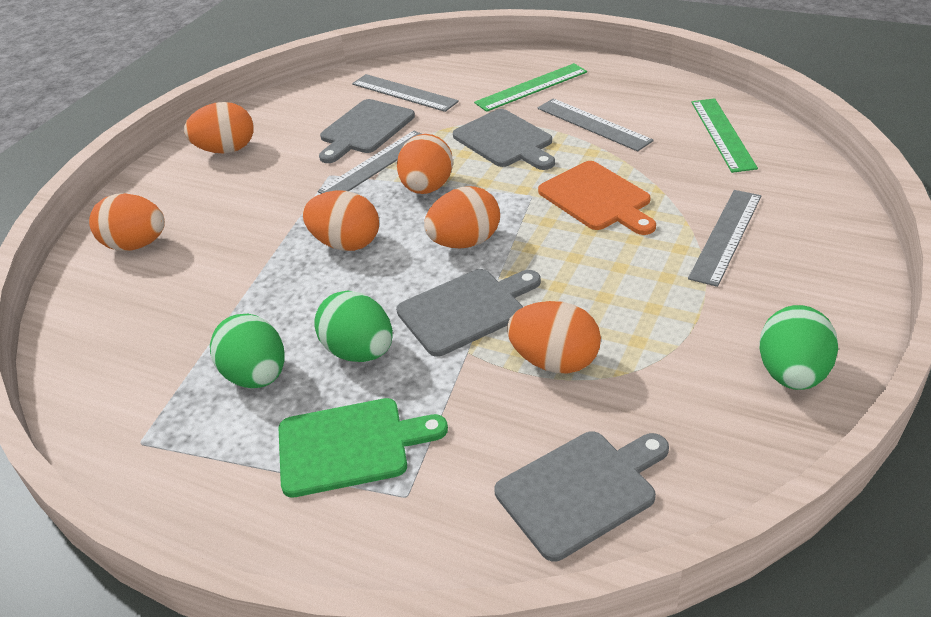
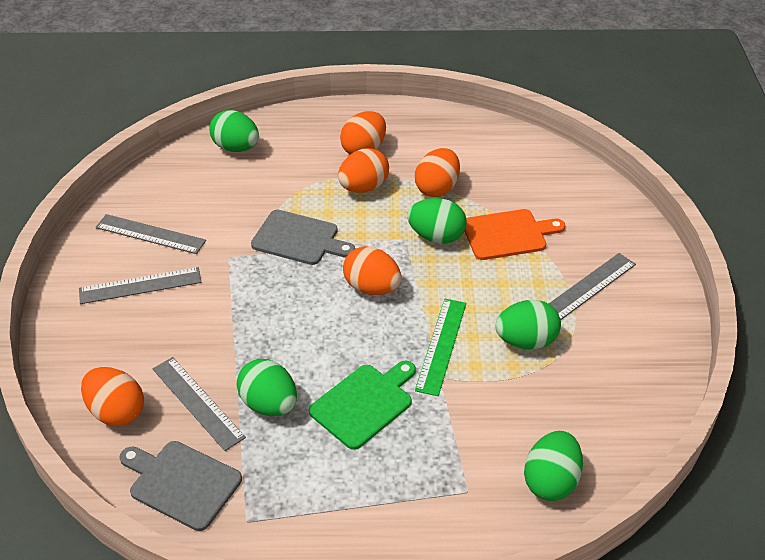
green egg: [210,314,285,388] [314,291,393,362] [759,305,838,390] = 3 -> [209,110,259,152] [237,359,297,416] [407,198,467,244] [495,300,561,350] [524,431,583,501] = 5
green ruler: [474,63,587,112] [692,98,758,173] = 2 -> [415,299,466,396] = 1
grey cutting board: [319,99,415,163] [396,269,541,357] [453,109,555,170] [494,431,669,562] = 4 -> [120,441,242,531] [251,210,355,265] = 2
orange egg: [89,193,165,251] [184,102,254,153] [303,190,379,251] [397,134,453,194] [424,186,500,249] [507,301,601,373] = 6 -> [81,367,144,426] [338,148,389,193] [340,111,386,154] [343,246,401,295] [415,148,460,197] = 5

